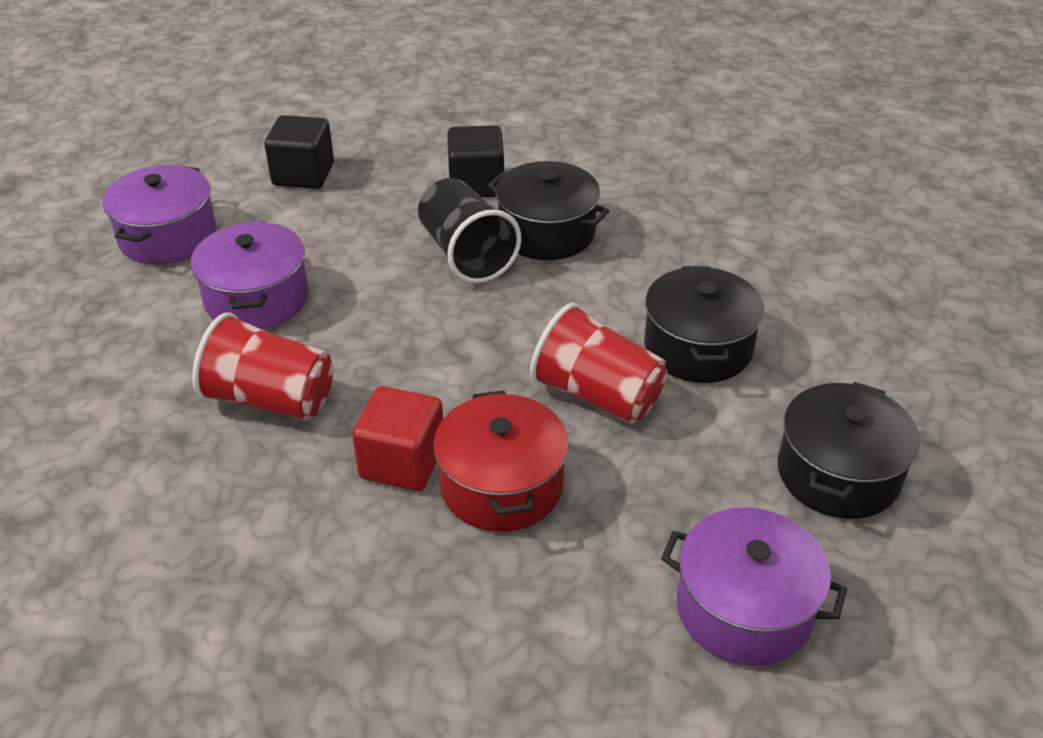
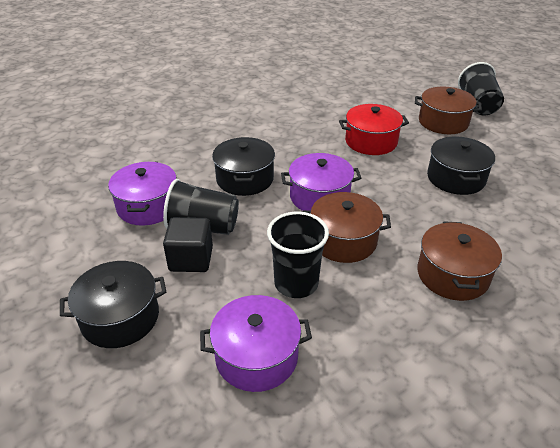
black cube: [264,115,334,189] [447,125,504,197] = 2 -> [163,217,213,272] = 1
black cup: [418,178,521,283] = 1 -> [163,179,239,235] [267,212,329,298] [458,62,504,115] = 3
brown pot: none = 0 -> [303,192,391,263] [415,86,482,134] [417,221,502,301] = 3
red cube: [352,386,443,491] = 1 -> none = 0
red cup: [192,313,333,421] [530,303,667,424] = 2 -> none = 0

